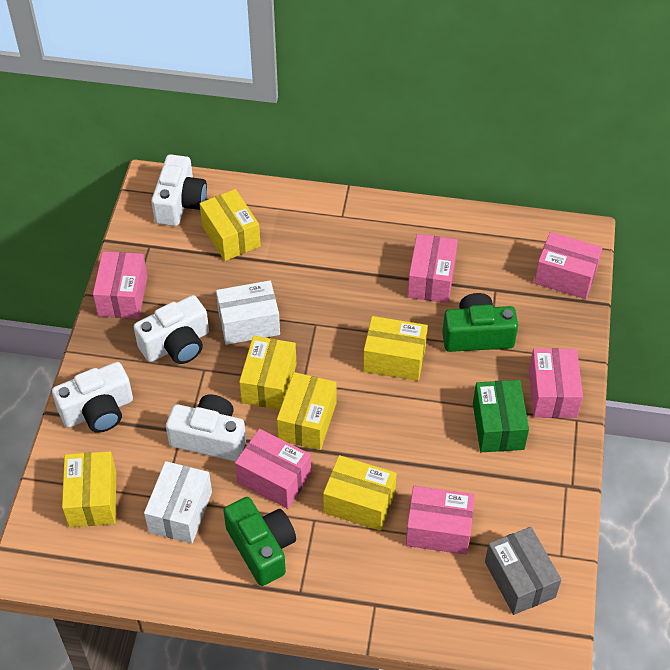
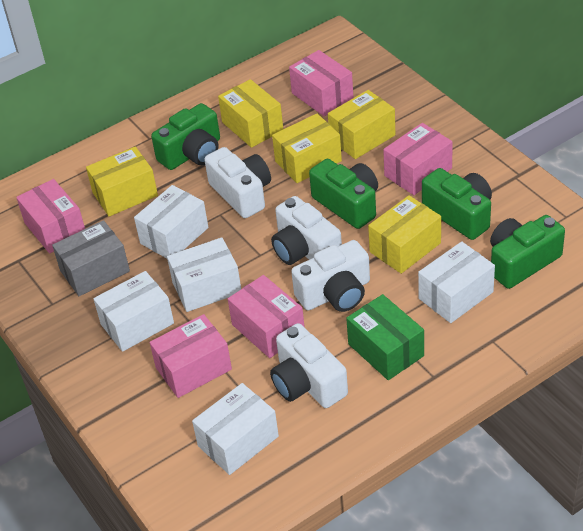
green camera: [223,497,296,586] [442,293,518,352] = 2 -> [151,103,220,170] [309,159,378,229] [422,168,492,240] [490,215,565,289] = 4
pink box: [93,251,148,319] [235,429,311,509] [406,486,475,555] [407,234,458,303] [529,348,583,418] [534,232,602,299] = 6 -> [16,179,85,254] [149,314,232,398] [228,275,305,358] [289,50,353,116] [383,123,453,195] = 5
white box: [144,461,212,543] [216,281,280,345] = 2 -> [93,271,174,352] [134,185,208,258] [167,237,241,312] [192,383,279,475] [418,241,495,323] = 5
yellow box: [62,451,116,527] [200,189,261,261] [239,336,296,410] [277,372,336,450] [323,455,397,531] [363,316,428,381] = 6 -> [86,147,158,217] [218,79,283,148] [272,113,342,183] [328,90,395,159] [368,195,441,274] = 5

